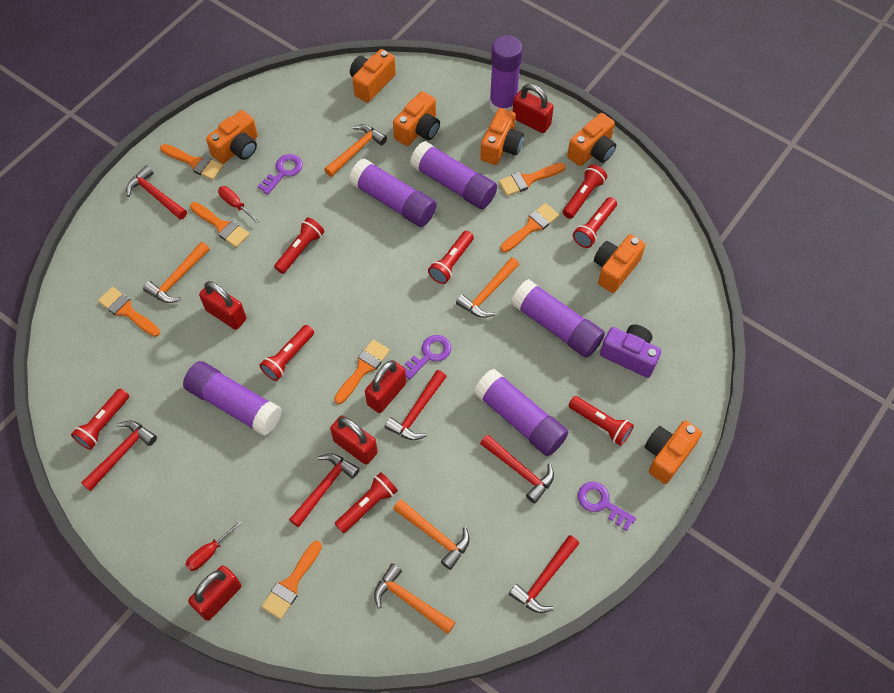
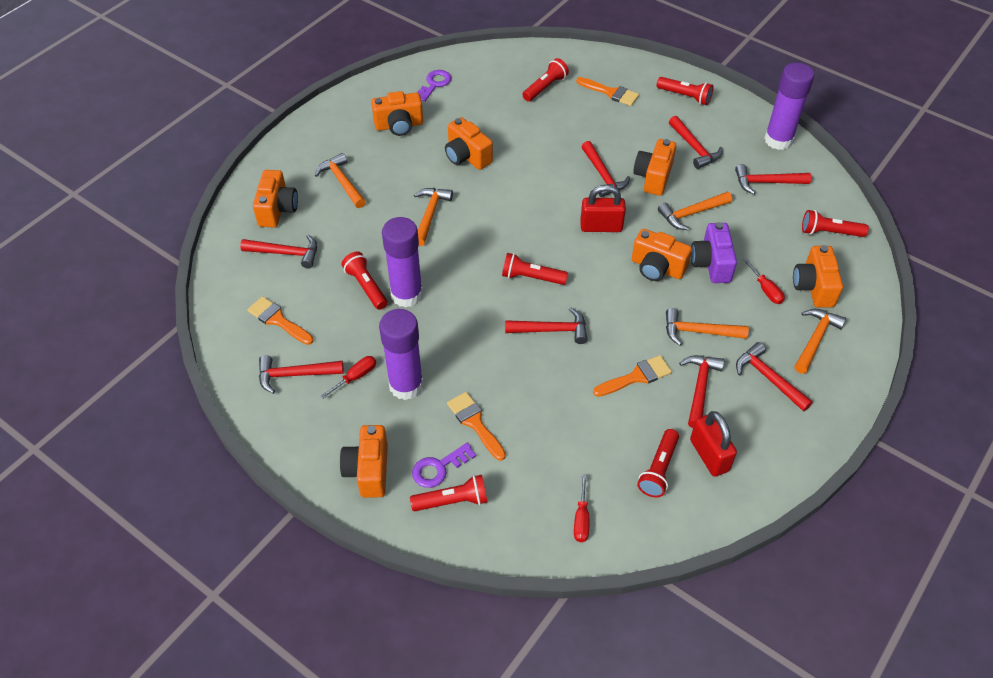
orange brush: [98,287,160,337] [160,144,223,180] [190,202,250,248] [261,541,322,619] [334,340,390,404] [499,163,566,196] [500,203,559,253] = 7 -> [247,296,314,345] [447,392,506,461] [576,77,639,106] [593,355,672,397] = 4
purple glue stick: [183,361,282,436] [349,158,437,227] [410,141,497,209] [474,369,568,456] [489,35,523,113] [511,279,605,357] = 6 -> [379,309,424,400] [382,217,423,308] [764,63,814,150] = 3
purple key: [257,154,303,194] [402,335,451,380] [578,482,636,531] = 3 -> [412,443,476,488] [417,70,452,102] = 2
red flashlight: [71,389,129,450] [259,325,314,381] [274,218,324,274] [335,472,398,533] [428,231,474,284] [563,164,607,219] [568,396,634,446] [573,197,617,248] = 8 -> [342,252,388,310] [410,475,487,511] [502,253,568,285] [522,58,569,101] [637,429,679,497] [657,77,713,105] [802,210,869,237] = 7
red hammer: [81,421,157,491] [126,165,187,220] [289,453,360,527] [385,370,447,440] [480,435,554,504] [509,535,579,613] = 6 -> [240,234,317,269] [259,355,344,394] [505,307,587,344] [581,141,630,197] [669,116,723,169] [679,355,724,428] [735,164,811,194] [736,342,813,411] = 8
red padlock: [188,565,242,621] [199,281,247,330] [330,416,378,465] [365,360,406,413] [513,84,554,133] = 5 -> [580,185,626,232] [690,411,737,477] = 2
red screwdriver: [185,520,242,571] [218,186,259,223] = 2 -> [320,356,376,399] [574,474,589,542] [743,258,785,304] = 3

